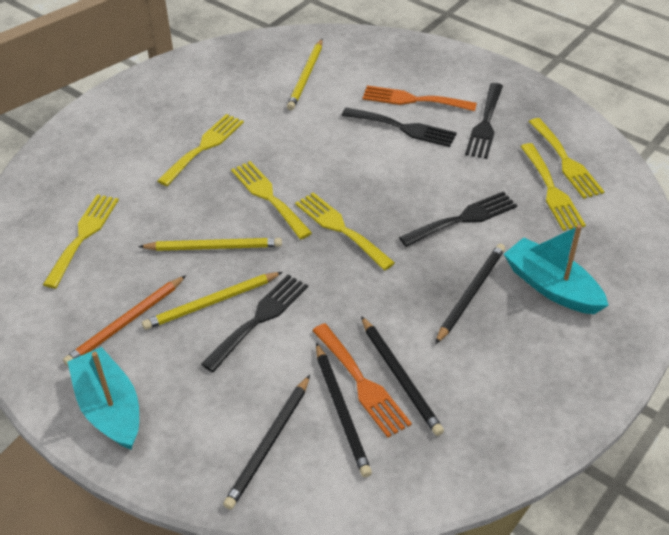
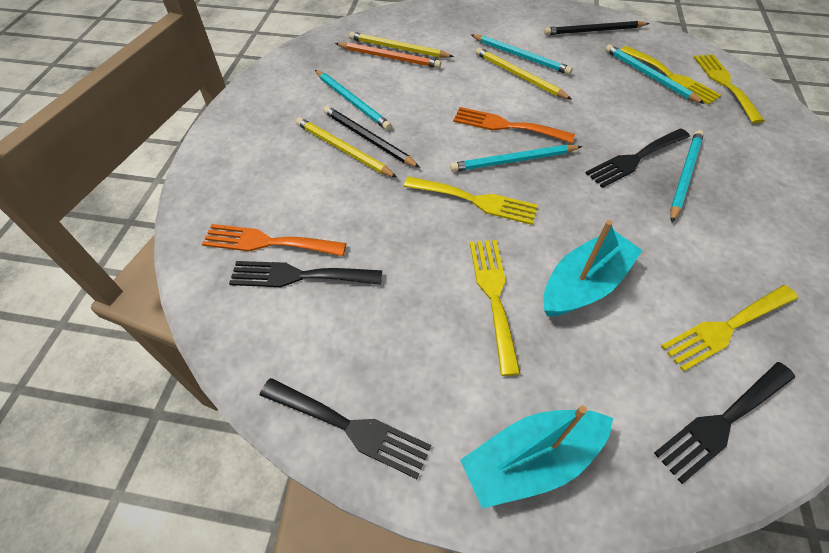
black pencil: [223,375,310,510] [316,343,372,477] [361,316,444,436] [435,244,505,344] = 4 -> [324,106,420,168] [544,21,649,35] = 2
turquoise pencil: none = 0 -> [315,70,392,130] [450,145,582,172] [471,34,572,75] [605,44,705,104] [670,130,704,223] = 5
yellow fork: [43,194,119,288] [157,114,244,186] [231,161,312,239] [295,192,395,270] [520,143,586,231] [529,118,605,199] = 6 -> [403,176,538,225] [470,240,520,376] [621,46,721,105] [661,285,798,372] [694,54,765,123] = 5

